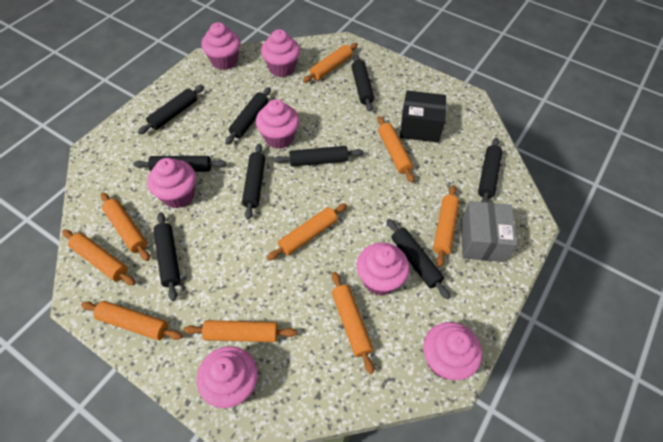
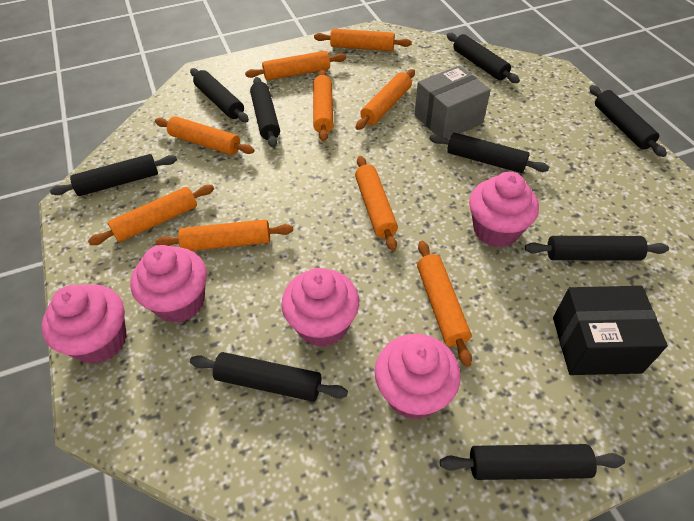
pink cupcake: [147,158,196,208] [197,346,258,408] [201,22,240,70] [256,99,299,149] [261,29,300,77] [357,242,410,296] [423,322,482,380] = 7 -> [41,284,127,364] [130,245,207,323] [281,268,359,347] [375,334,461,420] [469,172,539,248] = 5

